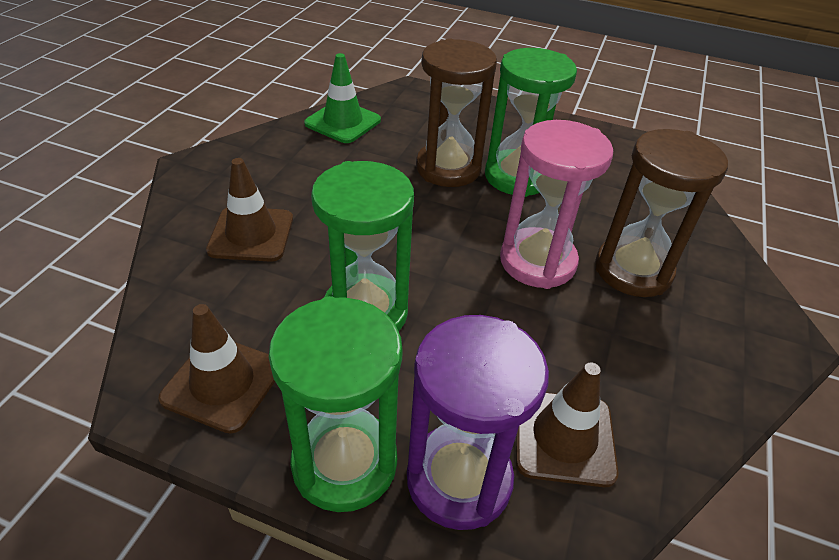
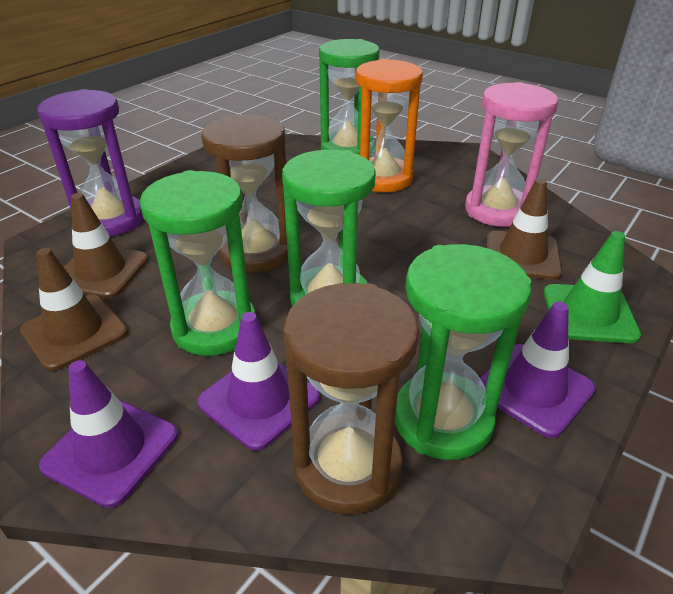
green hourglass: [269,296,403,512] [311,161,414,331] [485,48,577,197] = 3 -> [140,170,256,356] [282,150,376,306] [319,39,379,155] [395,244,531,460] = 4
orange hourglass: none = 0 -> [356,59,423,192] = 1
purple traffic cone: none = 0 -> [39,360,178,508] [197,312,320,451] [480,301,596,438] = 3

